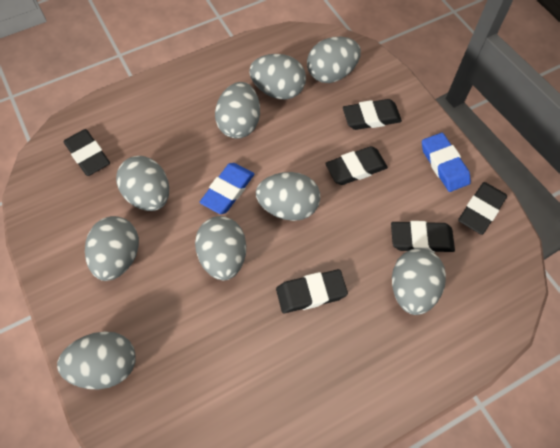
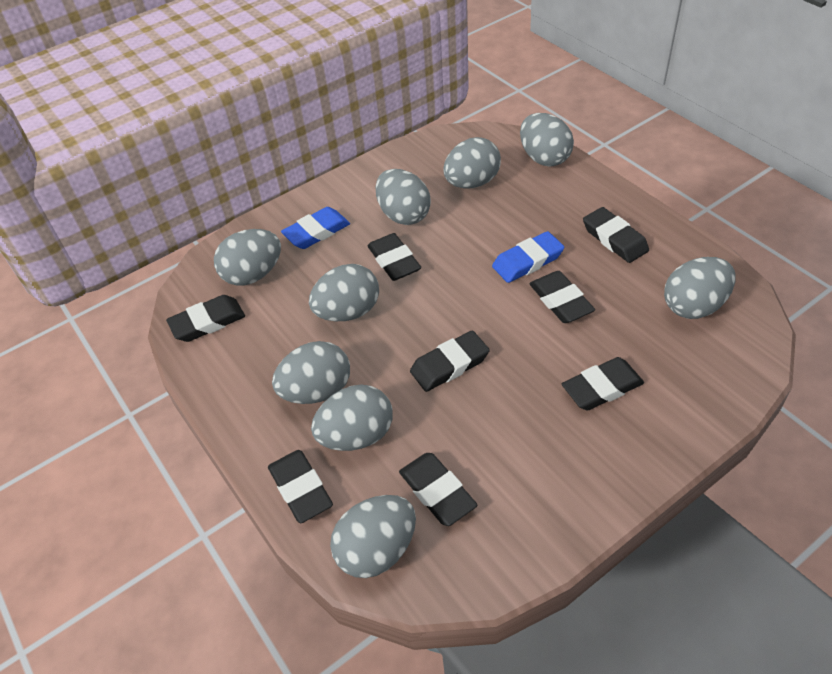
black eraser: [64,129,110,176] [276,269,348,313] [325,146,388,185] [343,99,402,130] [391,221,455,253] [458,182,507,235] = 6 -> [166,295,245,342] [268,450,333,523] [367,233,421,281] [399,453,478,526] [410,330,490,392] [529,271,595,323] [562,357,644,410] [583,207,649,263] = 8

